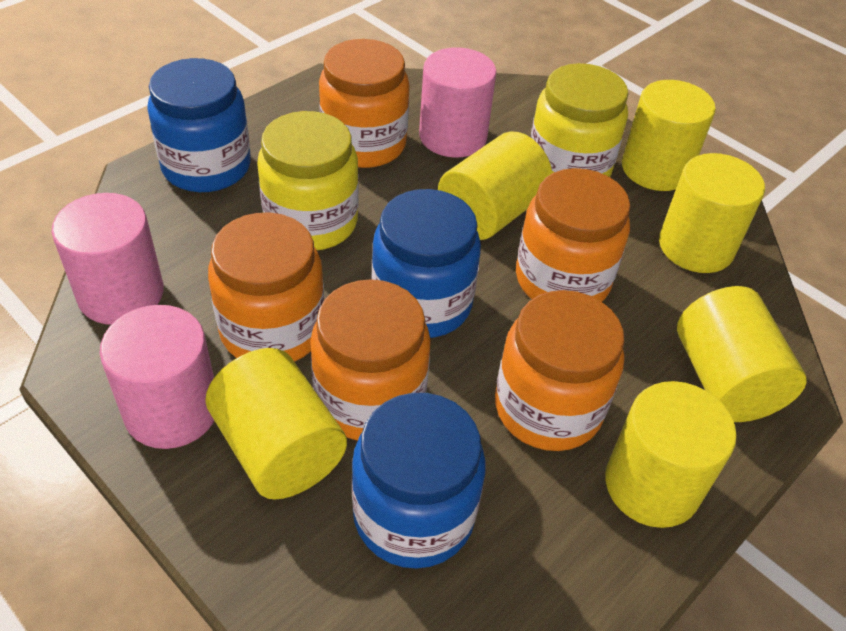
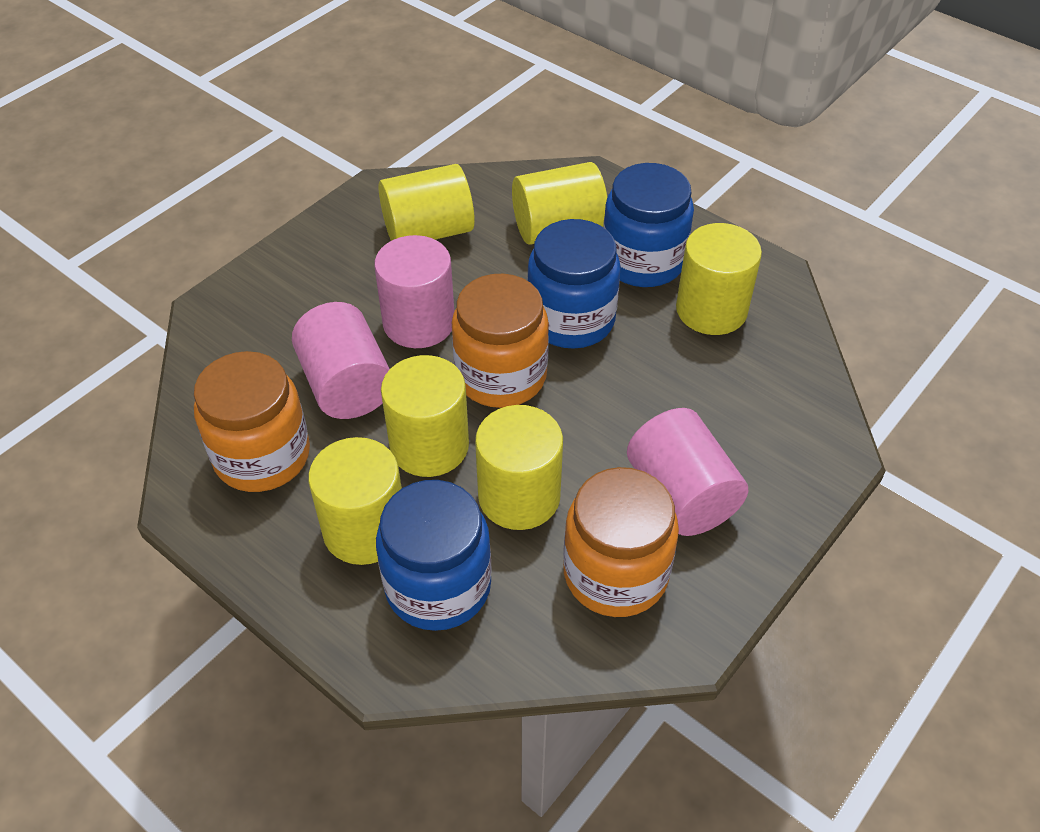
orange jar: [208,212,324,362] [310,279,431,441] [319,39,410,168] [495,290,624,451] [516,168,630,302] = 5 -> [194,351,310,492] [452,274,549,408] [563,467,679,617] = 3
yellow jar: [257,111,358,250] [530,63,628,177] = 2 -> none = 0

